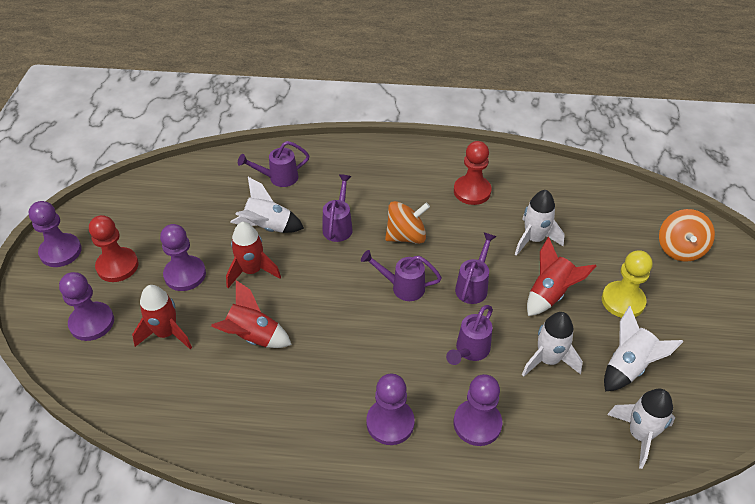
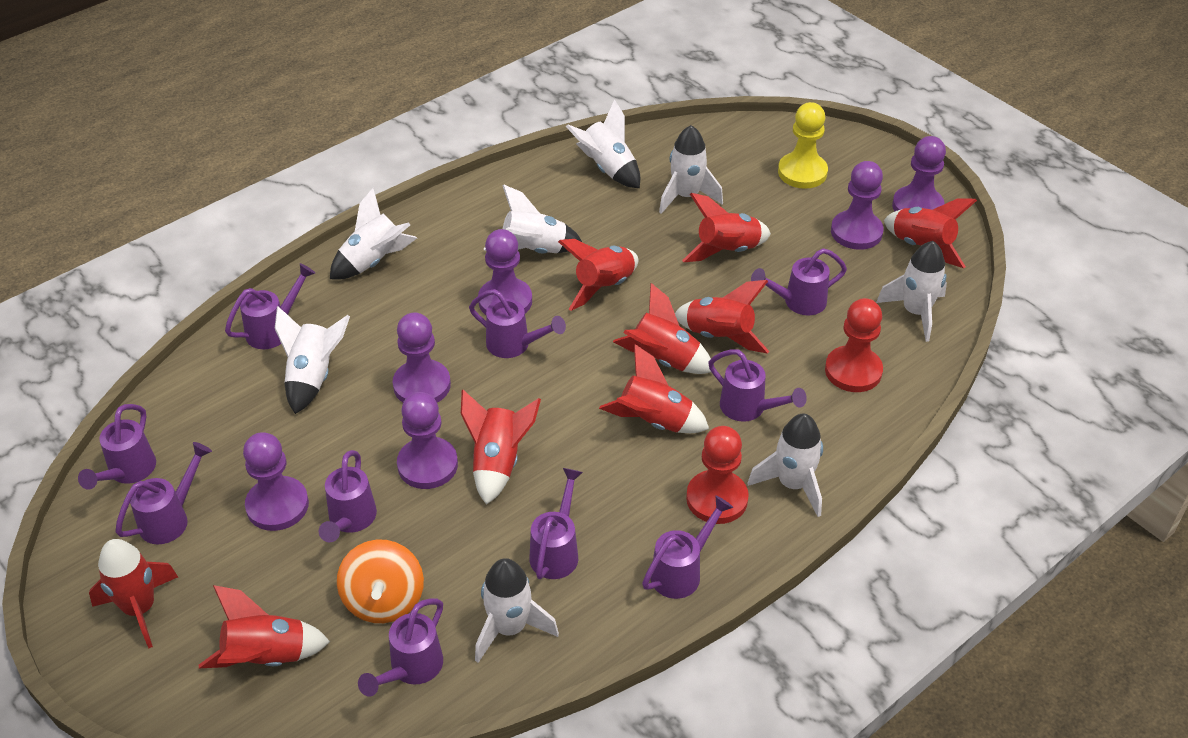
orange spinning top: [385,201,430,244] [659,209,715,262] = 2 -> [337,539,424,623] = 1
purple pawn: [29,201,82,267] [59,272,114,341] [160,224,206,291] [366,374,415,445] [454,374,502,446] = 5 -> [243,432,309,531] [393,312,451,403] [397,392,458,489] [478,229,532,315] [831,161,884,250] [892,136,946,211] = 6
purple watering can: [238,141,309,187] [323,174,353,242] [361,250,442,301] [446,305,493,365] [455,232,497,304] = 5 -> [78,404,156,490] [115,442,212,544] [225,263,315,349] [319,450,377,542] [358,598,443,697] [469,289,566,358] [529,468,583,579] [642,496,733,599] [708,349,807,422] [751,248,847,315] = 10
red rocket: [132,285,192,349] [211,280,292,348] [226,222,281,288] [527,237,596,316] = 4 -> [89,539,178,648] [199,585,330,668] [461,390,541,505] [558,239,638,311] [599,344,709,433] [613,283,711,374] [675,280,769,354] [682,193,771,262] [884,198,977,268] = 9
white rocket: [230,177,304,233] [515,190,565,256] [522,312,583,377] [604,306,683,392] [607,389,675,469] = 5 -> [275,306,350,414] [330,188,417,279] [475,558,559,663] [484,184,582,254] [566,99,640,188] [659,125,723,214] [748,414,823,517] [876,241,947,342] = 8

